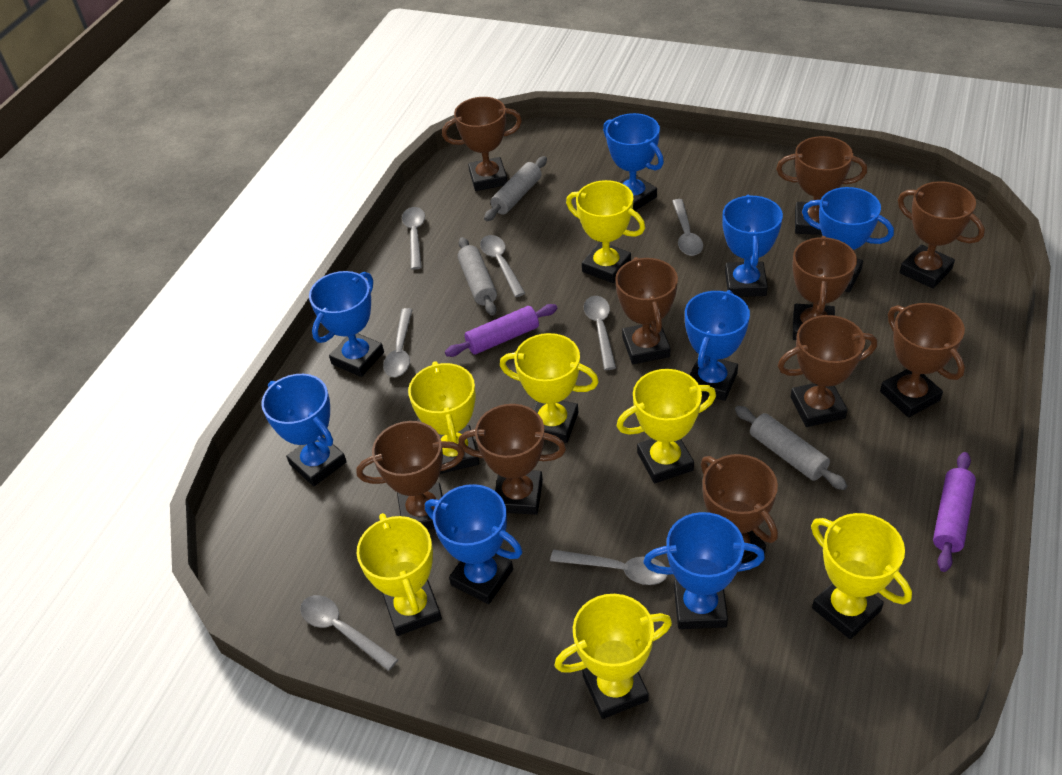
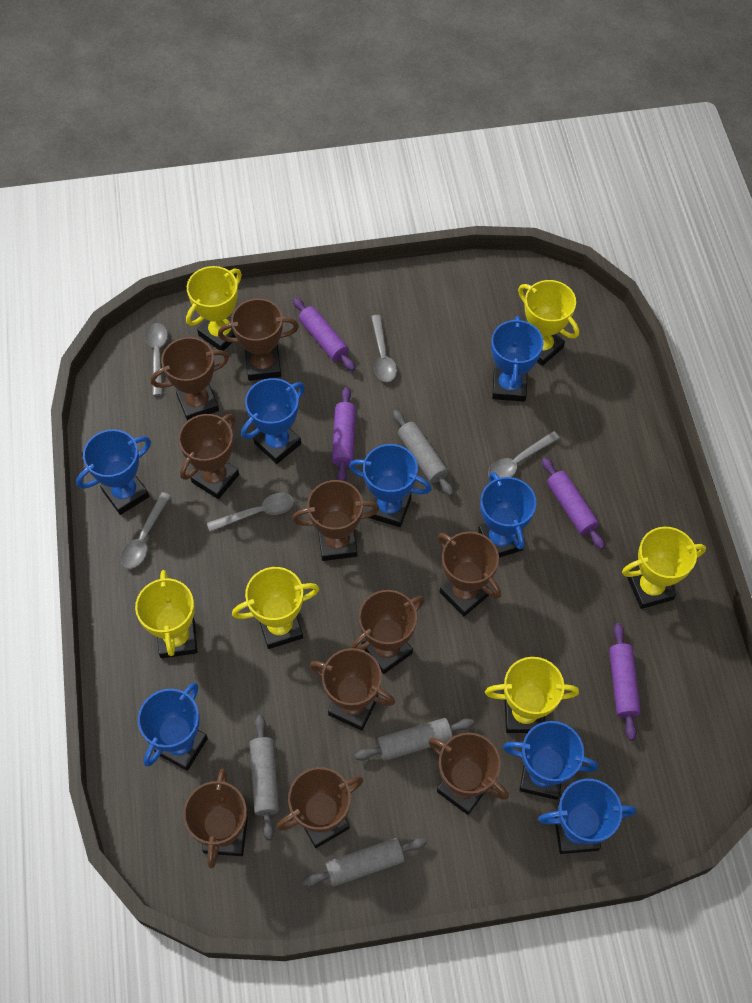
grey rolling pin: [458,237,497,316] [484,156,547,221] [735,406,847,490] = 3 -> [249,715,279,840] [302,837,427,887] [355,718,475,761] [393,410,454,496] = 4
grey spoon: [300,595,398,671] [383,308,413,377] [402,207,425,270] [480,235,525,297] [550,550,668,585] [584,296,616,370] [672,199,703,256] = 7 -> [121,492,171,569] [145,323,168,396] [207,493,294,532] [371,315,397,382] [488,431,560,478] = 5
purple rolling pin: [445,304,558,357] [933,452,976,572] = 2 -> [293,297,355,371] [332,387,356,481] [542,457,605,549] [609,623,641,741] = 4
yellow trophy: [357,513,442,636] [408,361,479,474] [500,333,599,443] [554,594,672,719] [566,180,645,283] [617,369,716,483] [811,513,912,639] = 7 -> [135,570,197,658] [186,266,242,351] [232,567,319,649] [485,657,579,733] [518,280,579,366] [622,527,706,609] = 6

